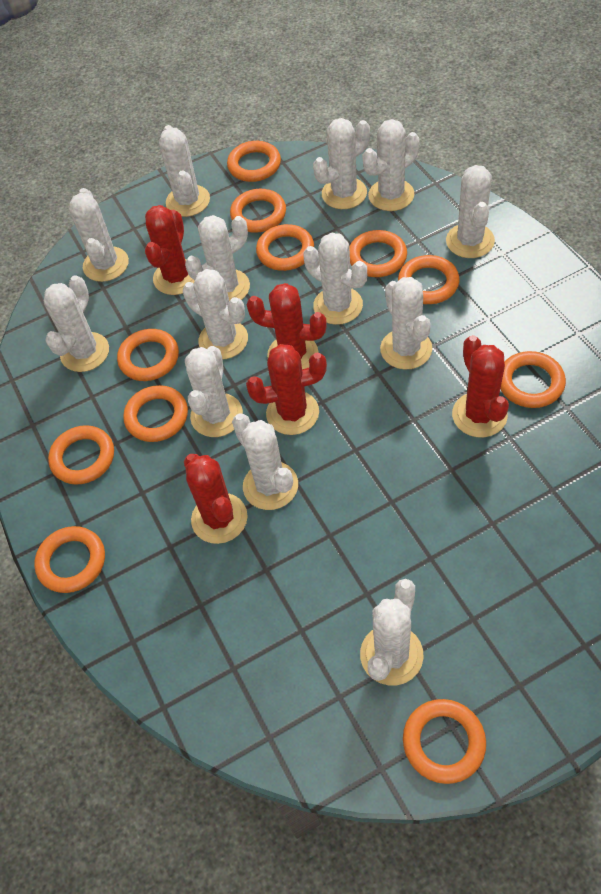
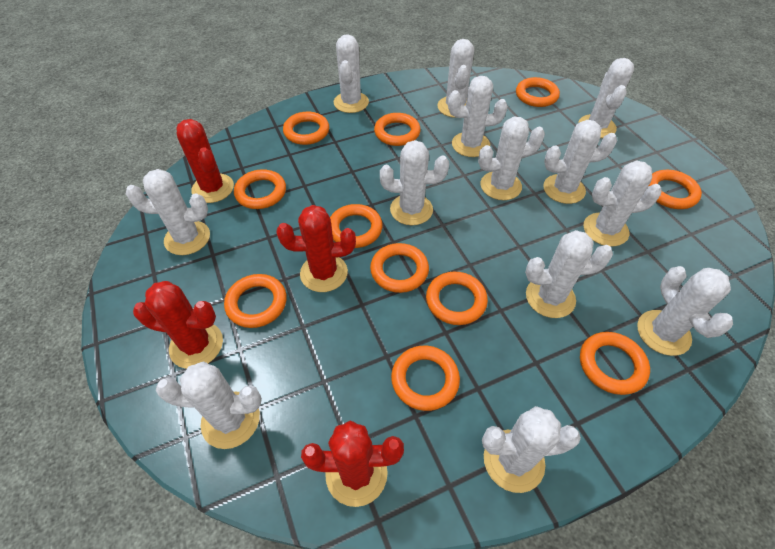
red cactus: [145,205,194,295] [184,454,248,544] [246,344,327,435] [247,283,327,369] [452,335,509,437] = 5 -> [133,281,223,369] [177,119,234,203] [277,205,356,292] [301,420,404,507] = 4

